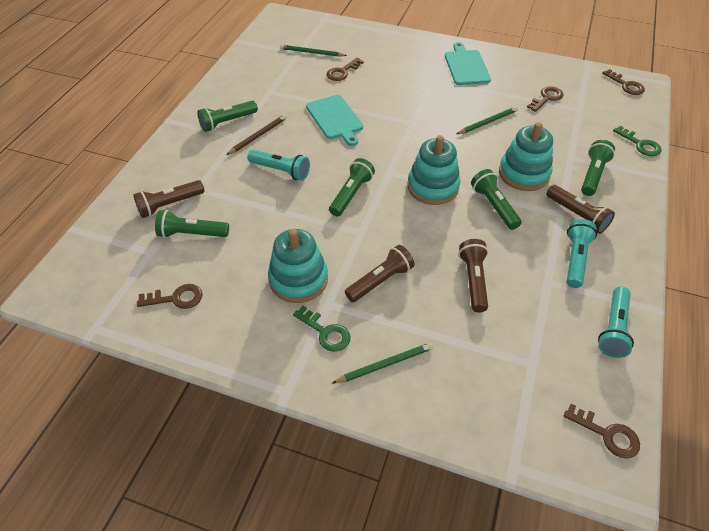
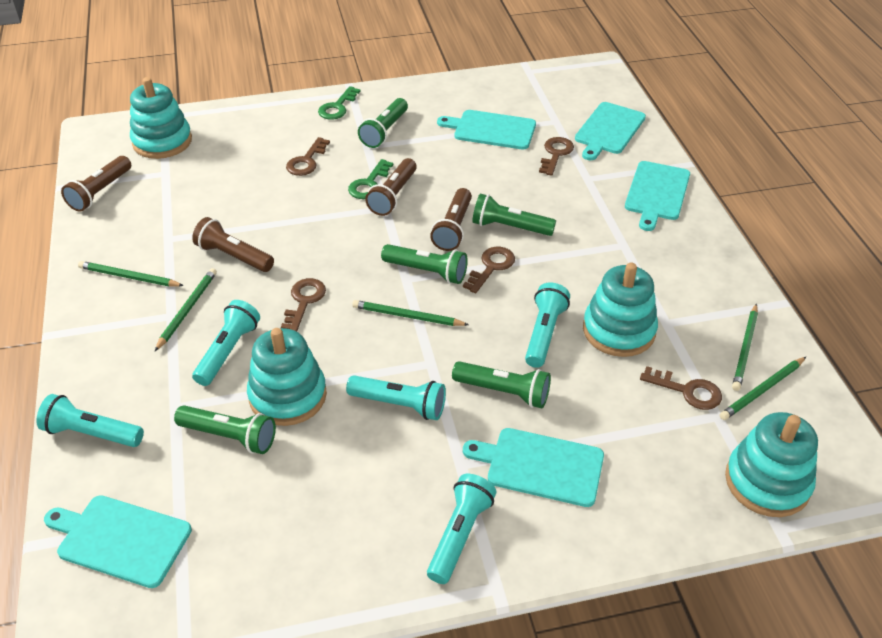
brown pencil: [226,114,287,155] = 1 -> none = 0
green pencil: [280,45,347,57] [332,342,434,383] [457,106,518,134] = 3 -> [78,261,184,287] [155,268,217,351] [352,300,469,326] [720,357,806,420] [732,303,758,391] = 5
turquoise cutting board: [306,95,363,146] [445,42,491,85] = 2 -> [44,495,192,588] [437,110,536,150] [463,428,604,507] [575,102,646,160] [625,161,690,231] = 5
turquoise flashlight: [247,150,310,181] [567,219,597,288] [598,287,634,358] = 3 -> [36,394,144,447] [192,300,260,386] [346,375,446,420] [427,474,496,584] [525,282,570,368] = 5
turquoise stacking toy: [268,229,328,303] [407,135,460,205] [499,122,553,191] = 3 -> [130,77,192,159] [247,328,327,426] [583,262,658,357] [725,412,818,517] = 4

